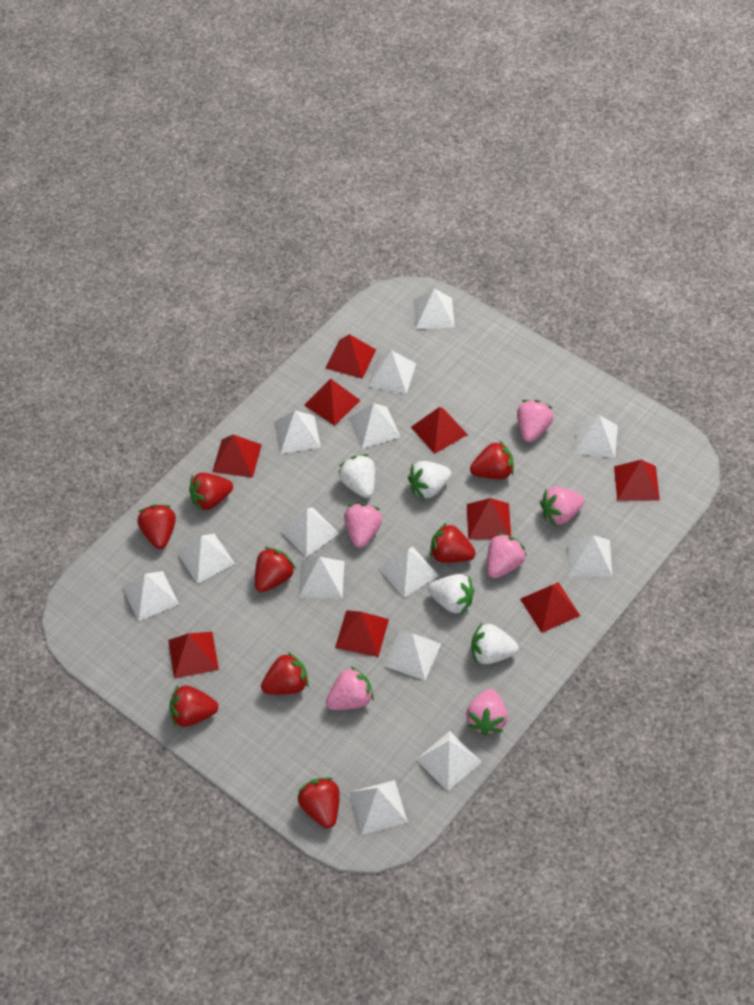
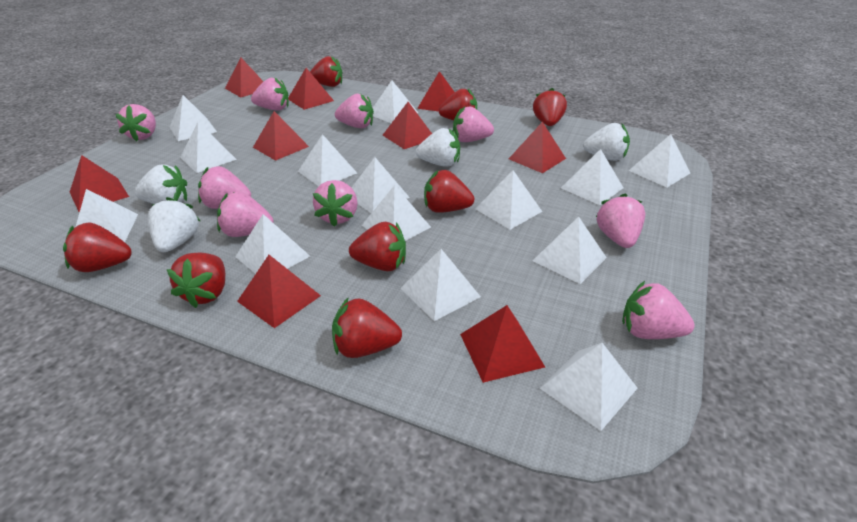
pink strawberry: [326,666,374,710] [344,503,382,548] [466,689,508,736] [487,533,527,578] [517,400,553,442] [540,487,584,526] = 6 -> [115,104,156,141] [198,166,251,209] [217,191,274,237] [251,77,289,111] [313,180,358,227] [335,94,374,128] [453,106,494,142] [596,193,645,248] [622,281,695,339] = 9

